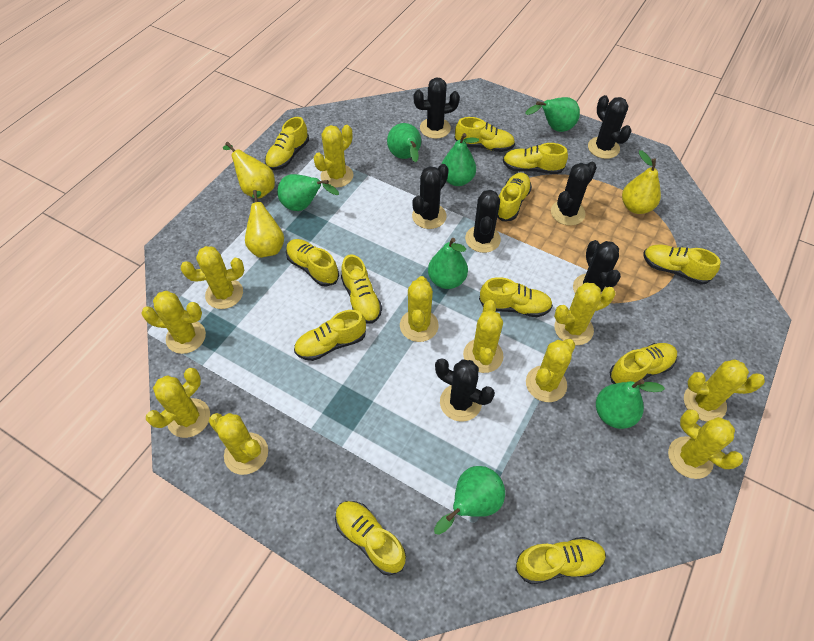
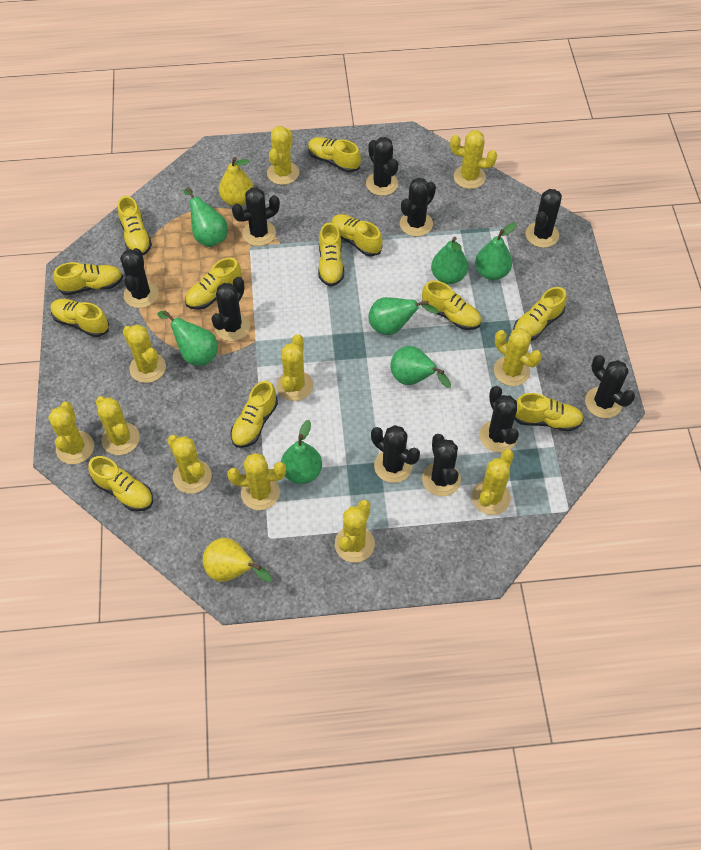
black cactus: [412,164,449,229] [414,78,460,139] [435,358,495,422] [465,190,501,253] [551,162,597,226] [573,240,621,293] [588,95,632,159] = 7 -> [120,248,159,308] [211,277,250,341] [232,187,280,246] [366,137,398,196] [371,425,420,483] [400,178,436,237] [422,434,461,496] [479,386,519,453] [526,189,562,248] [585,355,635,418] = 10
yellow pear: [223,142,275,199] [245,190,284,258] [622,150,661,214] = 3 -> [203,538,272,582] [219,157,254,206] = 2

